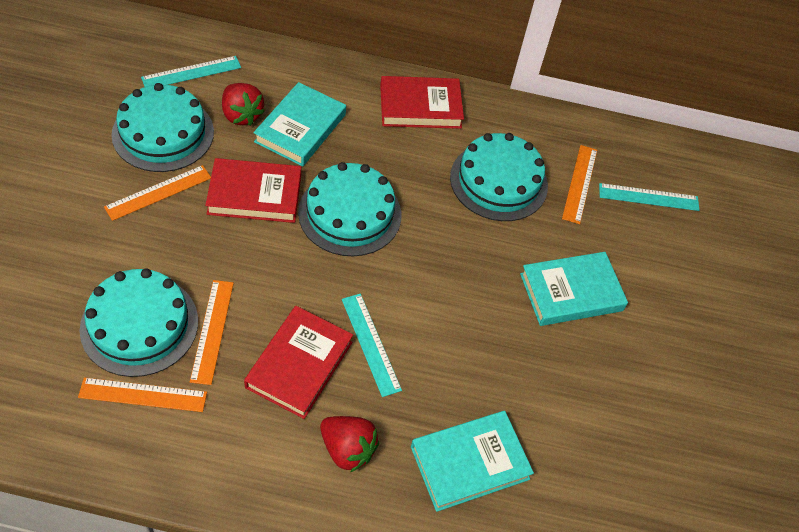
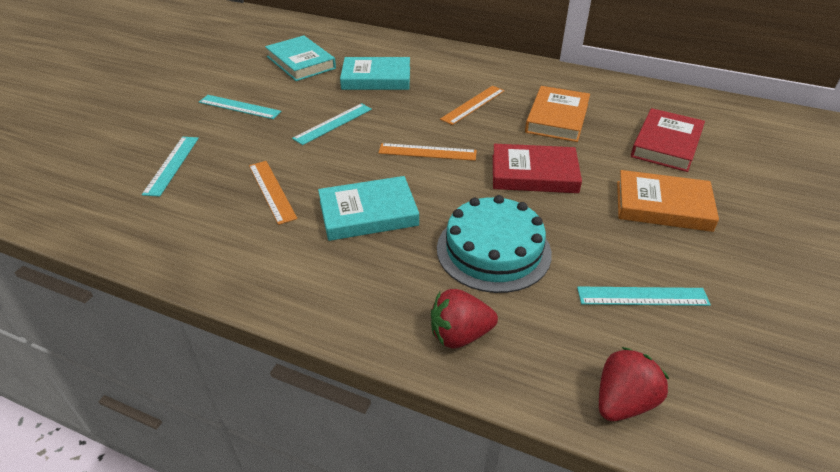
orange book: none = 0 -> [525,86,590,142] [617,170,719,232] = 2
orange ruler: [78,377,207,412] [104,165,211,221] [190,280,234,385] [562,145,597,224] = 4 -> [249,161,297,225] [379,143,477,161] [440,86,505,125] = 3
red book: [205,158,301,223] [244,306,353,419] [380,76,464,129] = 3 -> [493,144,582,193] [631,108,705,172] = 2
turquoise cake: [80,268,198,377] [111,83,214,172] [298,162,401,256] [450,133,548,221] = 4 -> [437,195,552,293] = 1
turquoise ruler: [141,56,241,87] [342,294,402,397] [599,183,699,211] = 3 -> [142,137,199,197] [199,95,282,119] [292,103,372,145] [577,287,711,306] = 4

